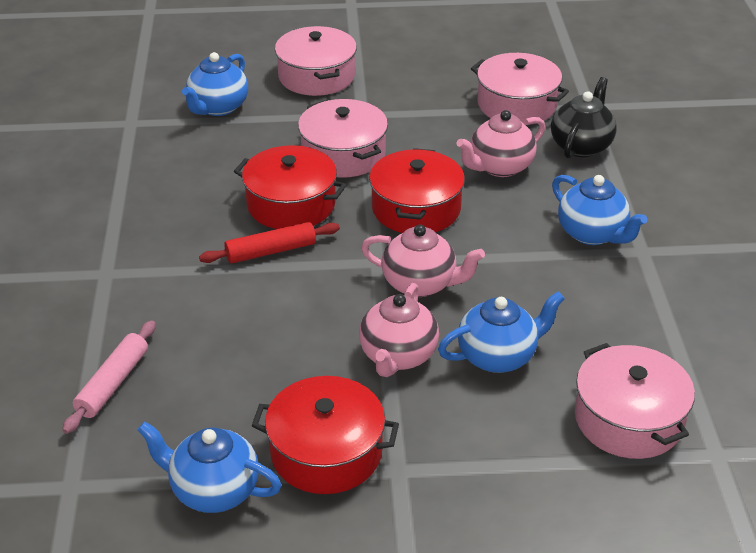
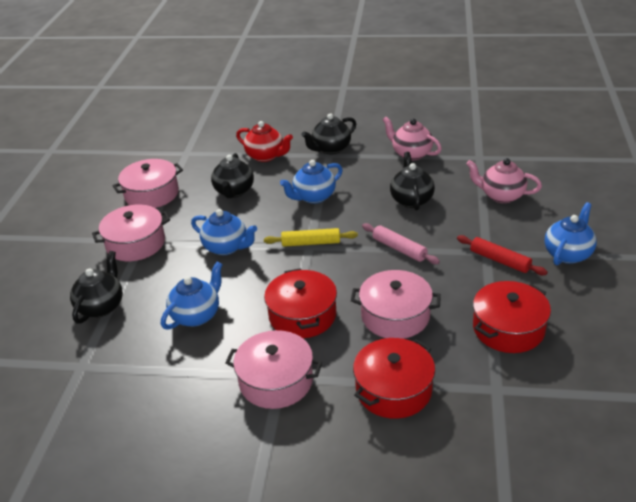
black teapot: [551,77,617,159] = 1 -> [70,251,123,324] [211,153,254,198] [301,113,356,154] [390,152,435,211] = 4
pink teapot: [359,283,439,377] [361,224,485,297] [456,110,545,177] = 3 -> [383,117,442,160] [466,158,542,203] = 2
red teapot: none = 0 -> [236,121,293,162] = 1
yellow rolling pin: none = 0 -> [264,228,358,247] = 1

